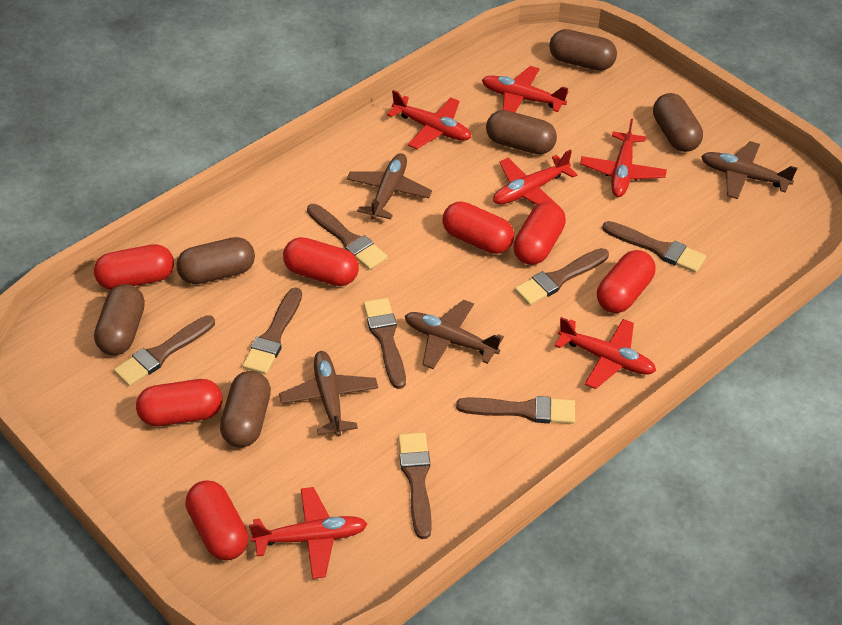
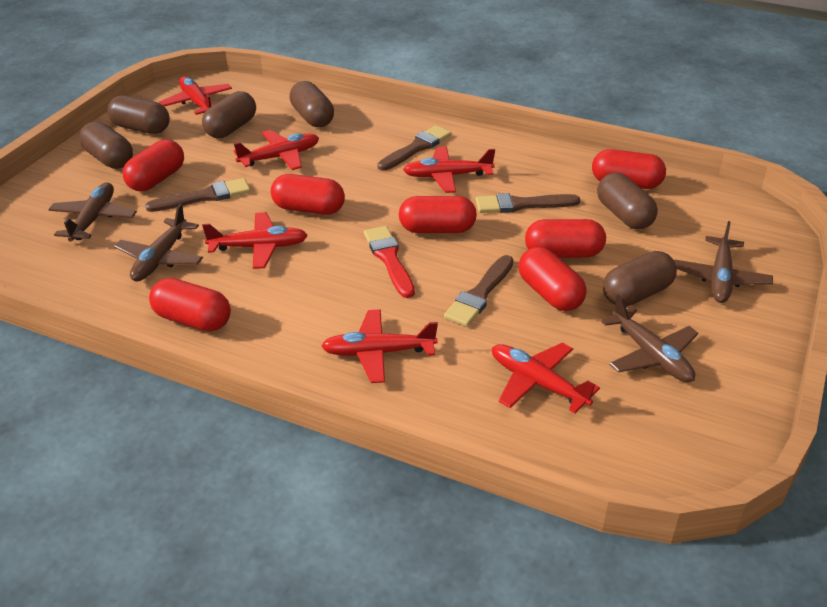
brown brush: [114,315,215,386] [242,287,302,374] [307,204,387,270] [363,298,406,389] [398,432,432,539] [456,396,575,424] [515,248,609,305] [602,221,706,273] = 8 -> [145,178,251,212] [377,125,452,171] [444,255,514,327] [476,193,580,213] = 4
red brush: none = 0 -> [364,226,415,298] = 1

